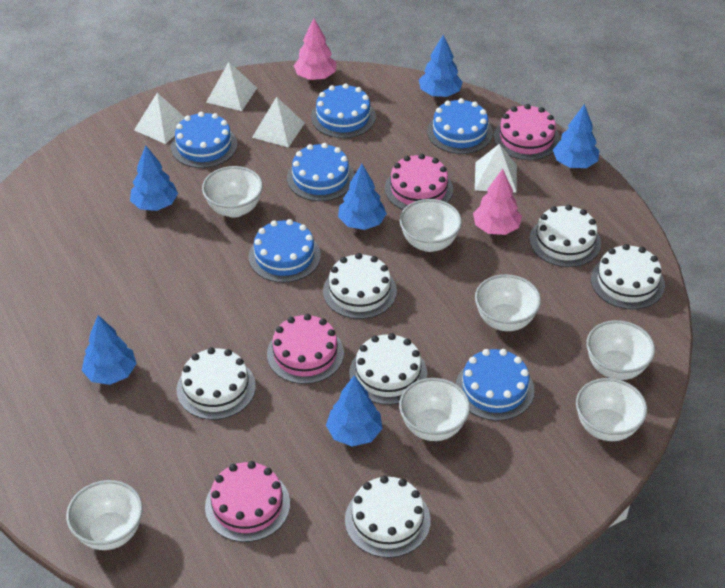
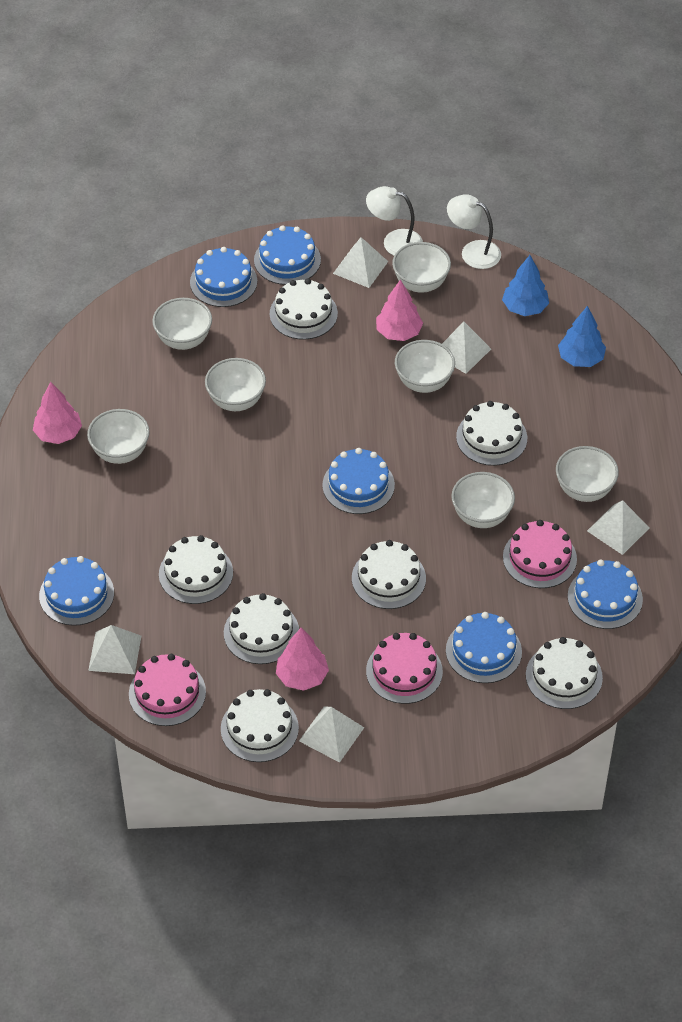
blue tree: [82,315,137,385] [130,145,178,211] [326,376,382,447] [338,164,387,230] [419,35,463,97] [553,104,599,168] = 6 -> [502,255,549,316] [558,306,606,367] = 2
pink cake: [205,461,290,542] [267,314,344,384] [385,154,453,210] [494,104,560,160] = 4 -> [129,654,206,726] [366,633,443,704] [503,520,577,588] = 3
pink tree: [294,18,337,80] [473,169,522,235] = 2 -> [33,382,82,444] [276,628,329,691] [376,279,423,341] = 3
white cake: [176,347,256,420] [323,253,397,319] [345,476,431,558] [349,333,427,405] [530,205,601,267] [591,244,665,309] = 6 -> [159,535,233,604] [221,689,299,762] [224,593,299,664] [270,279,338,340] [352,540,426,609] [456,401,527,466] [526,637,603,709] = 7
white lamp: none = 0 -> [366,186,423,256] [447,194,501,269] = 2
white pyramid: [134,93,185,144] [206,62,257,111] [252,97,305,147] [475,144,517,193] = 4 -> [88,625,141,674] [299,707,364,763] [333,237,388,288] [442,321,491,374] [587,500,649,555] = 5

